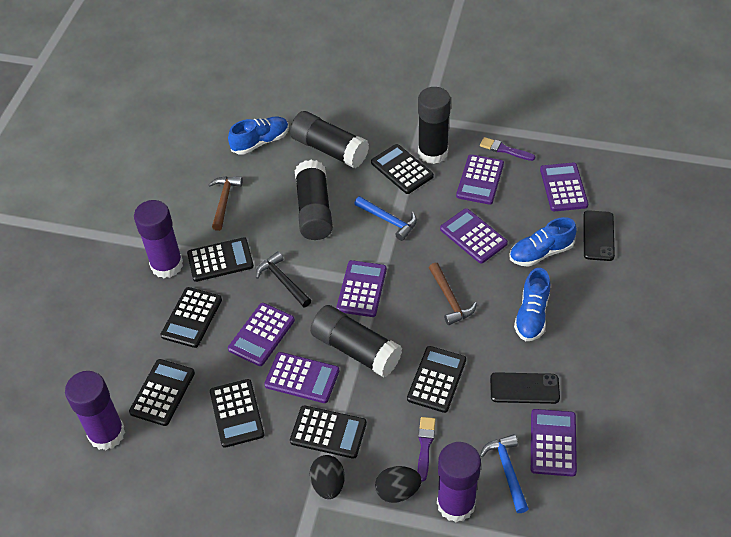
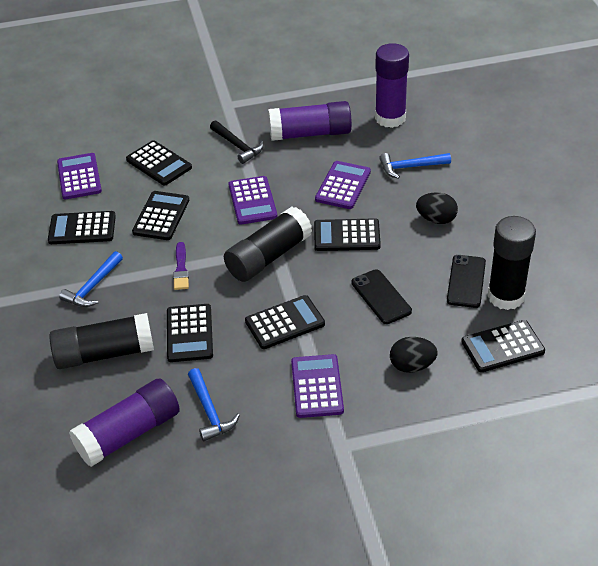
black glue stick: [290,111,369,168] [295,160,333,240] [310,305,402,377] [418,87,451,164] = 4 -> [49,313,154,369] [224,207,312,282] [487,216,536,310] = 3
blue hammer: [354,196,417,241] [480,434,529,513] = 2 -> [59,251,123,307] [188,368,240,441] [379,153,451,179] = 3
blue shoe: [228,116,289,154] [509,217,577,267] [514,268,550,341] = 3 -> none = 0
brown hammer: [208,177,243,231] [429,263,477,325] = 2 -> none = 0
purple brush: [418,417,436,481] [480,137,535,161] = 2 -> [173,242,189,290] = 1
purple calculator: [228,303,295,366] [264,352,339,403] [336,260,387,317] [440,208,508,264] [456,154,504,205] [531,409,577,477] [540,163,588,211] = 7 -> [57,153,102,200] [229,176,278,225] [291,354,344,418] [315,161,371,209] = 4

